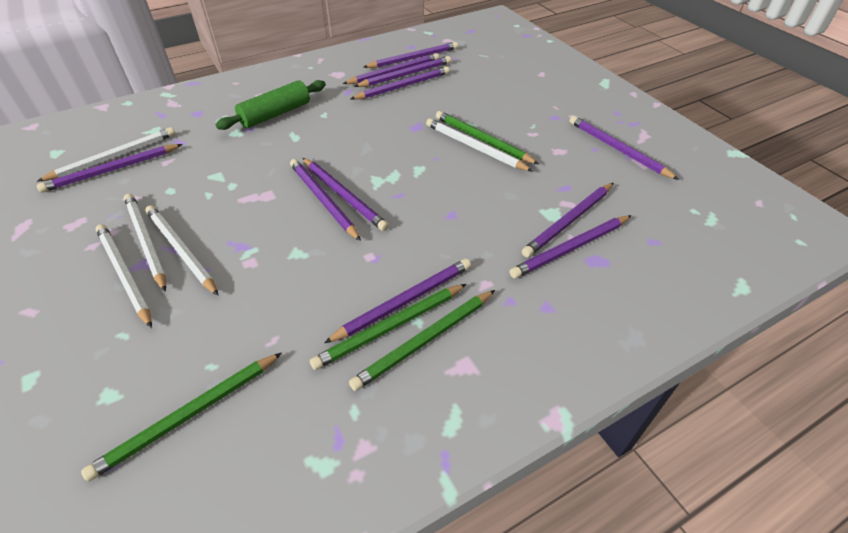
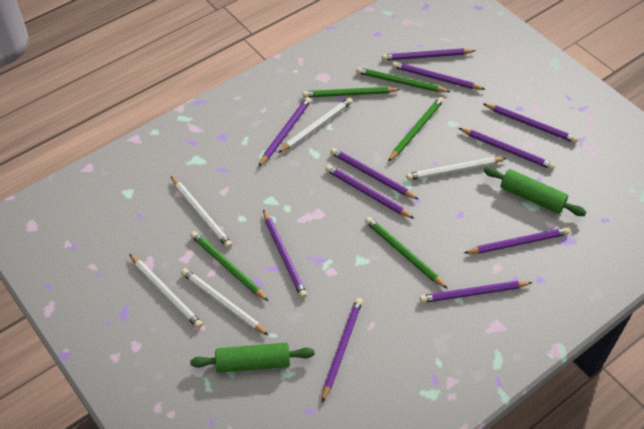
green pencil: [81,352,282,481] [310,284,466,370] [349,290,495,391] [436,111,539,164] = 4 -> [190,231,268,301] [303,87,401,98] [356,67,450,92] [365,217,448,289] [388,97,444,162] = 5
green rolling pin: [215,80,326,130] = 1 -> [190,343,315,373] [484,167,586,216] = 2

